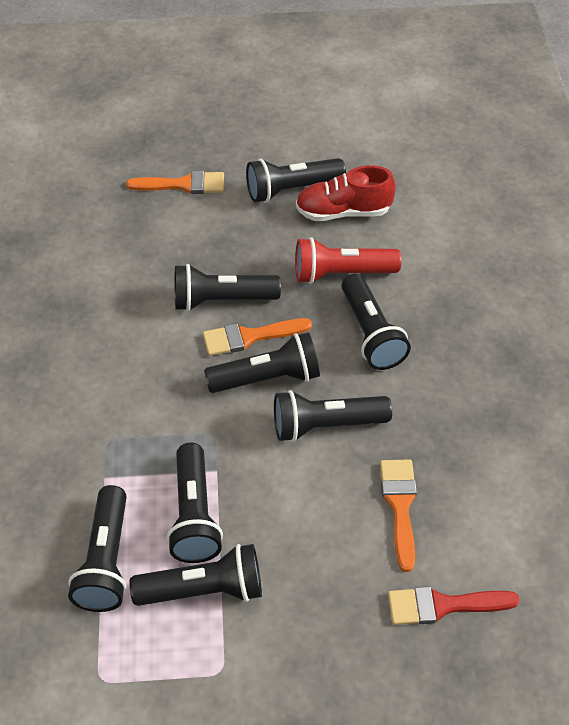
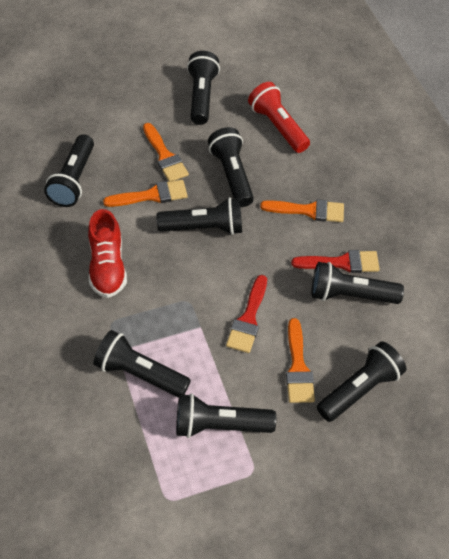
orange brush: [126,171,224,194] [203,318,312,356] [380,459,417,572] = 3 -> [103,180,188,207] [143,123,189,182] [260,199,344,222] [286,318,315,403] = 4
red brush: [388,586,520,625] = 1 -> [226,275,267,353] [291,250,380,273] = 2

